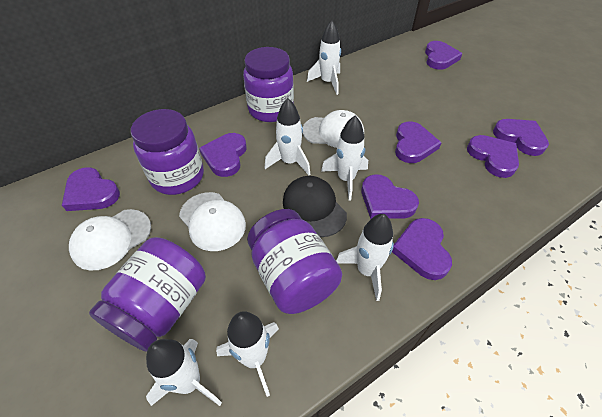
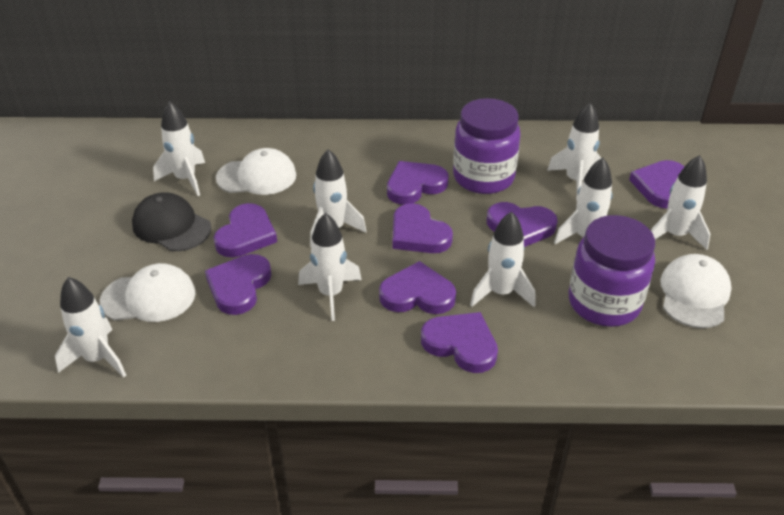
purple jar: [89,237,206,352] [131,109,204,195] [243,47,294,122] [247,209,342,314] = 4 -> [453,98,521,194] [569,215,655,327] = 2
white rocket: [146,339,222,406] [216,311,279,397] [265,98,310,175] [307,20,341,95] [321,116,368,201] [336,214,394,301] = 6 -> [55,277,126,377] [153,101,205,196] [298,213,362,321] [310,149,366,247] [470,212,535,307] [547,102,601,201] [554,158,612,244] [651,155,710,250] = 8

